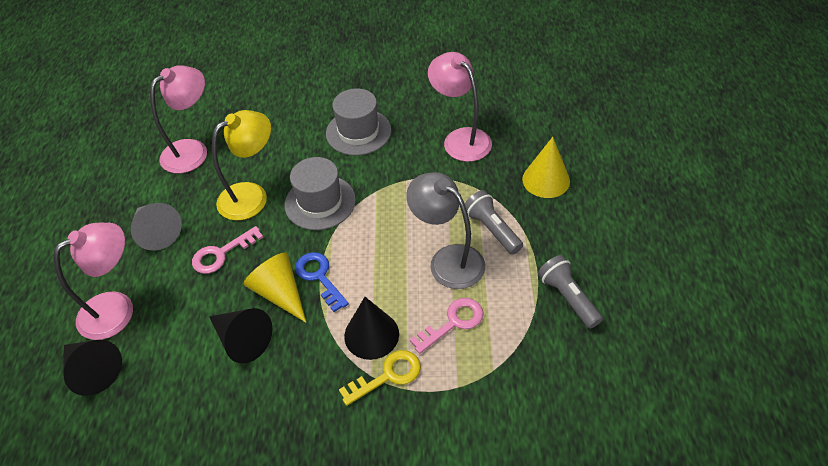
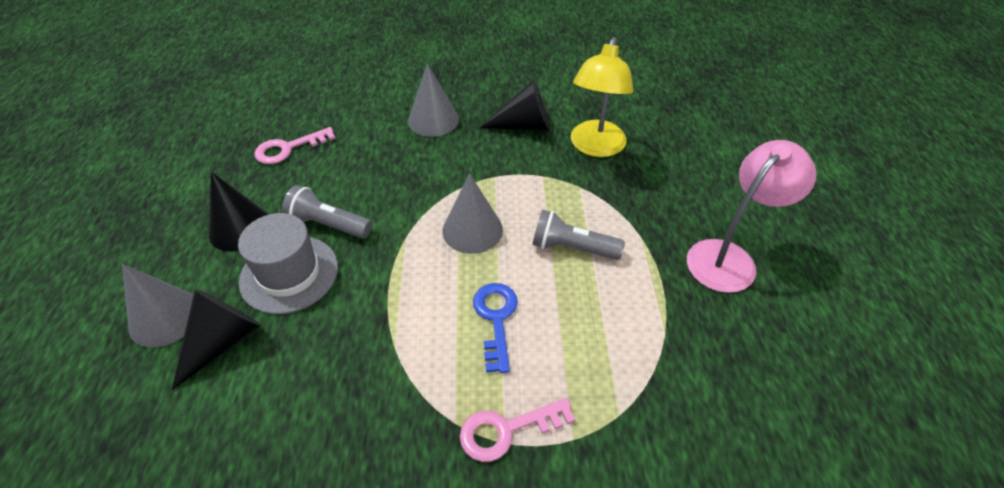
grey cone: [131,203,182,251] = 1 -> [122,264,194,348] [408,63,459,137] [443,173,503,254] = 3
grey hat: [285,157,356,230] [326,88,391,156] = 2 -> [238,213,338,314] = 1
grey lamp: [406,172,485,289] = 1 -> none = 0
pink lamp: [54,223,133,340] [150,65,207,174] [428,52,492,162] = 3 -> [687,140,817,293] = 1
yellow cone: [244,252,306,323] [522,137,570,198] = 2 -> none = 0
yellow key: [339,350,421,406] = 1 -> none = 0

